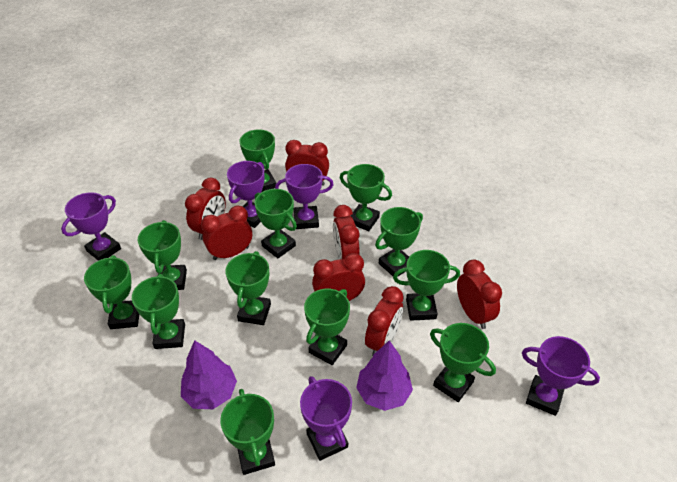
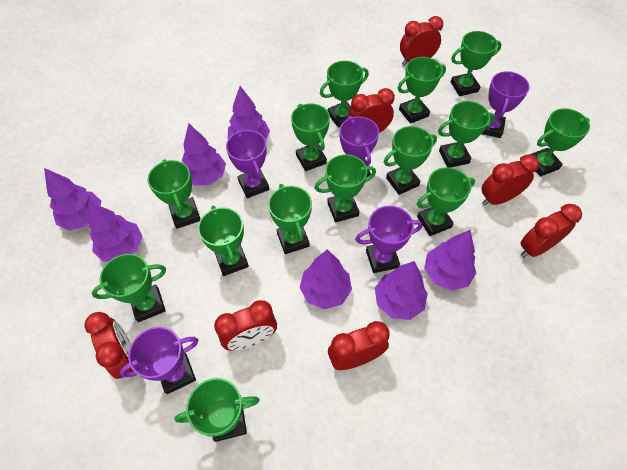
green trophy: [84,255,139,329] [132,274,185,349] [138,220,187,290] [220,389,275,475] [225,251,271,325] [240,129,276,192] [254,189,297,258] [304,289,350,365] [340,164,392,231] [375,207,423,277] [393,250,460,321] [430,323,496,402] = 12 -> [92,254,166,322] [147,159,200,229] [174,378,260,442] [198,205,249,276] [268,184,312,254] [291,103,330,171] [315,154,376,222] [320,61,369,128] [384,126,437,195] [398,57,446,124] [417,167,475,236] [438,101,495,168] [451,31,502,96] [530,108,590,177] = 14
purple tree: [181,340,237,409] [356,340,413,411] = 2 -> [44,168,101,231] [88,201,143,262] [182,123,226,186] [228,86,270,140] [299,249,352,309] [375,261,428,320] [424,230,476,291] = 7

